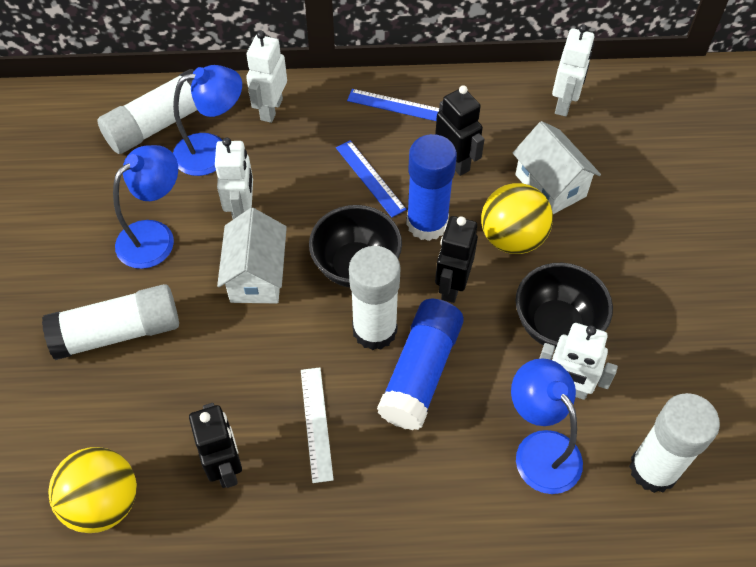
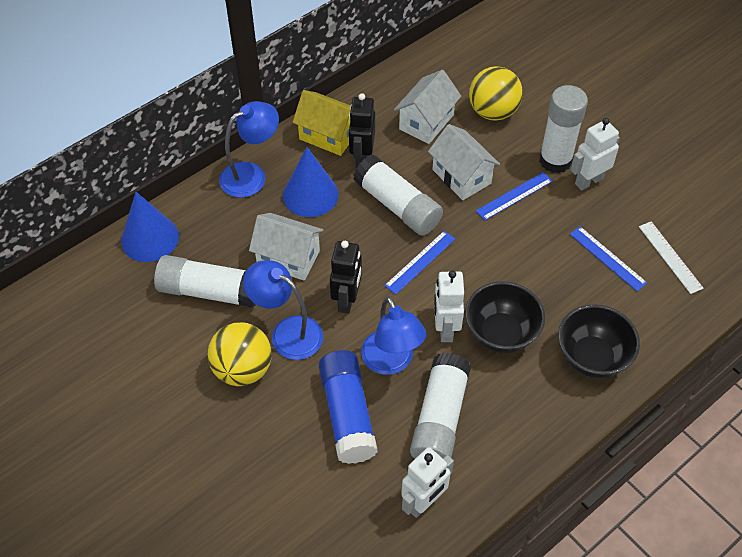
black robot: [189,403,242,488] [435,85,485,176] [435,216,478,303] = 3 -> [330,241,362,314] [349,93,375,168] = 2
blue cone: none = 0 -> [121,192,179,262] [283,147,339,217] = 2
blue glue stick: [377,299,464,430] [406,134,457,241] = 2 -> [319,350,378,464] = 1
blue ruler: [336,140,407,218] [347,89,439,121] = 2 -> [384,231,455,294] [476,172,553,220] [570,226,647,291] = 3
white house: [217,208,287,303] [513,121,601,214] = 2 -> [249,213,324,281] [394,70,461,144] [428,124,500,200] = 3
white robot: [215,137,253,219] [246,31,287,123] [539,323,618,400] [552,24,595,116] = 4 -> [401,447,454,518] [434,270,464,342] [571,118,620,191] = 3
yellow house: none = 0 -> [293,90,351,156] = 1

